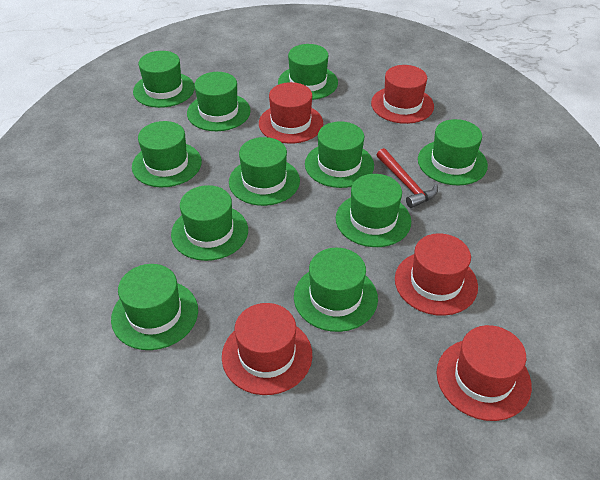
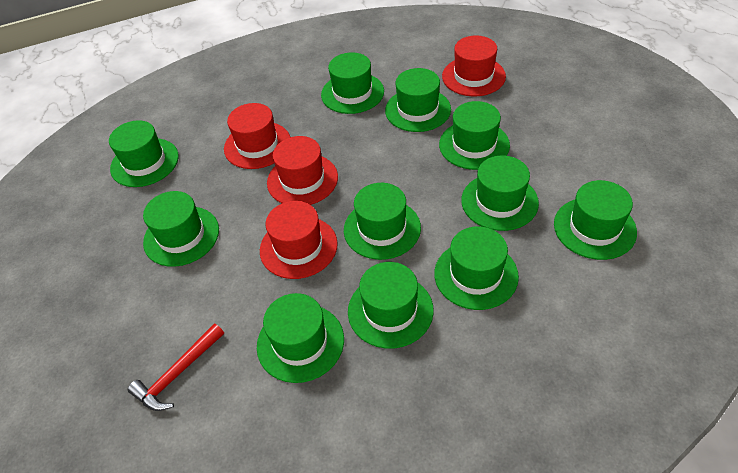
red hat: [222,303,312,395] [259,82,323,144] [371,65,434,124] [395,233,478,316] [437,325,532,421] = 5 -> [224,103,290,169] [260,201,338,279] [267,136,338,205] [442,36,506,96] = 4

